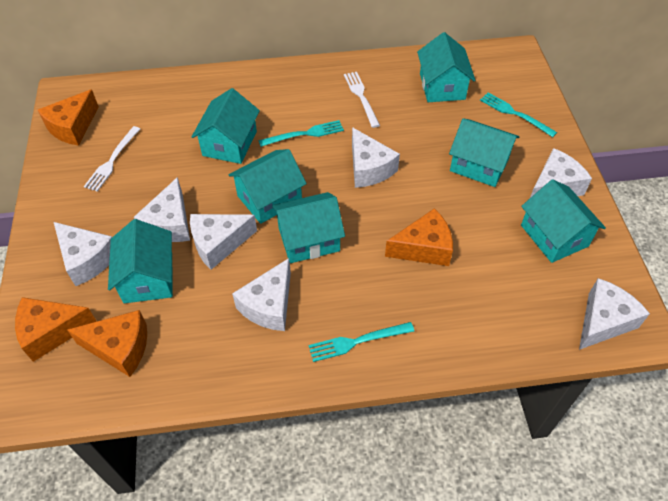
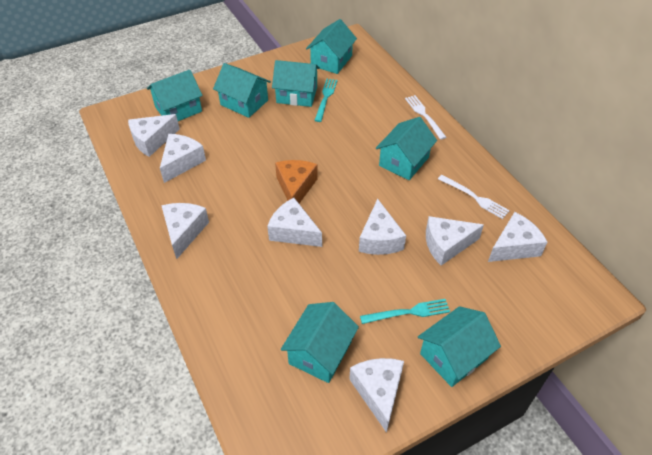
orange cheese: [15,297,97,362] [38,89,99,146] [67,310,147,377] [385,208,453,266] = 4 -> [275,160,318,203] = 1
turquoise fork: [258,120,344,147] [308,322,414,362] [480,92,557,137] = 3 -> [314,79,337,122] [360,299,450,324] = 2
white cheese: [54,222,112,286] [134,177,190,242] [190,214,257,270] [232,258,291,331] [352,127,400,188] [530,148,592,198] [579,278,650,350] = 7 -> [128,114,180,157] [160,134,206,183] [161,203,209,259] [267,198,322,247] [349,358,404,433] [359,199,406,255] [426,216,484,266] [488,212,547,262] = 8

